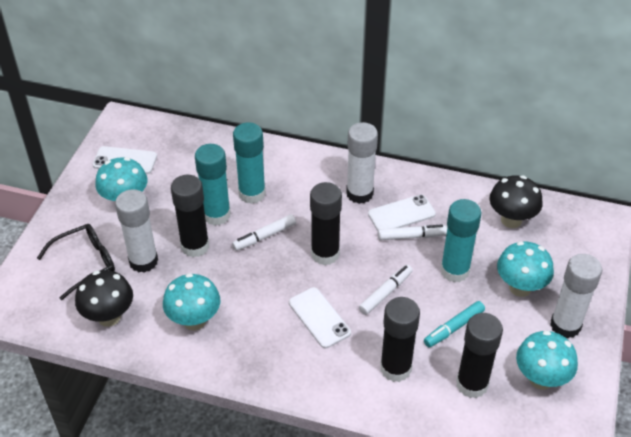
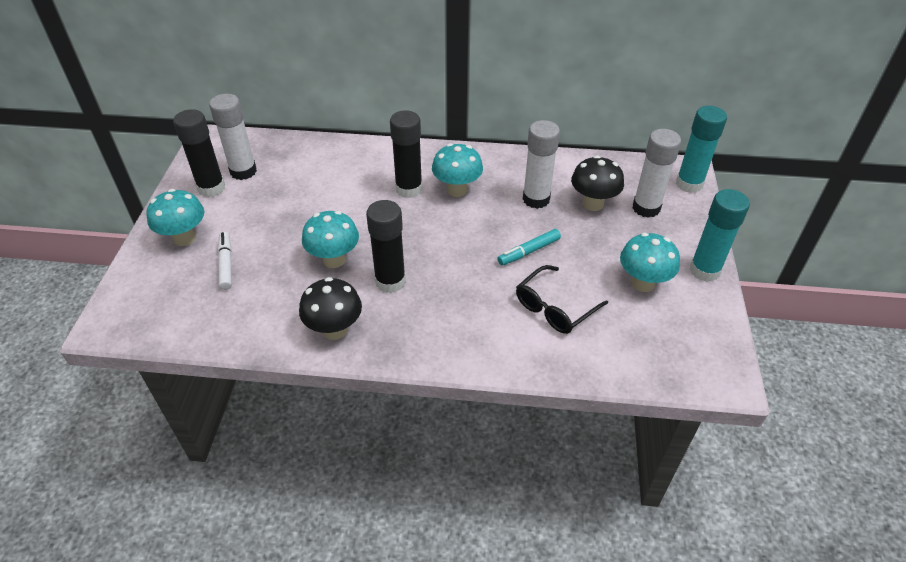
black glue stick: [171,175,209,257] [310,182,342,265] [380,297,420,382] [456,313,503,398] = 4 -> [173,109,225,197] [366,200,406,293] [390,110,422,198] = 3
turquoise glue stick: [195,144,231,225] [233,122,266,204] [440,199,481,283] = 3 -> [676,106,727,193] [689,189,750,282] = 2
white marker: [232,214,296,251] [359,264,413,315] [378,225,447,241] = 3 -> [218,232,232,290] = 1
white phone: [92,146,157,174] [289,287,351,348] [368,194,436,231] = 3 -> none = 0

